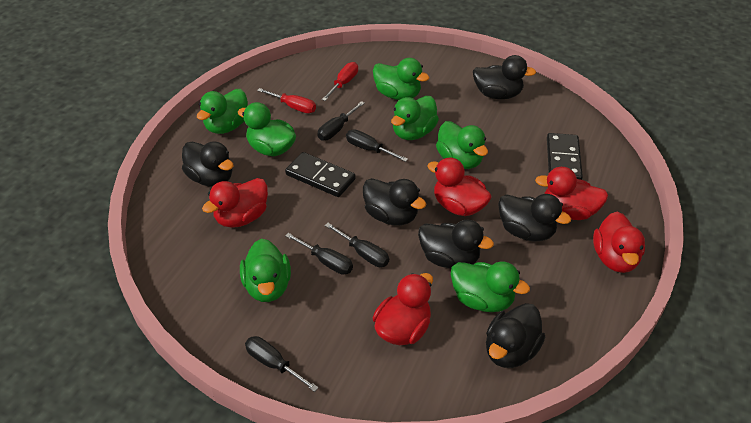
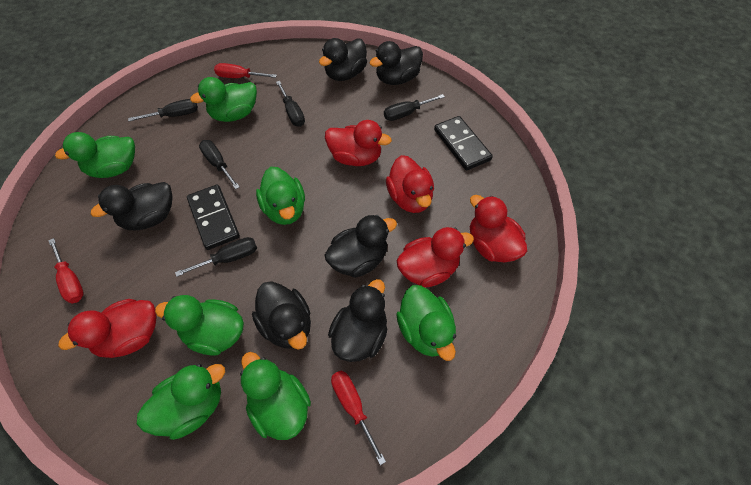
red screwdriver: [257,88,316,113] [322,62,358,101] = 2 -> [48,238,84,304] [214,63,277,78] [331,371,386,465] = 3

